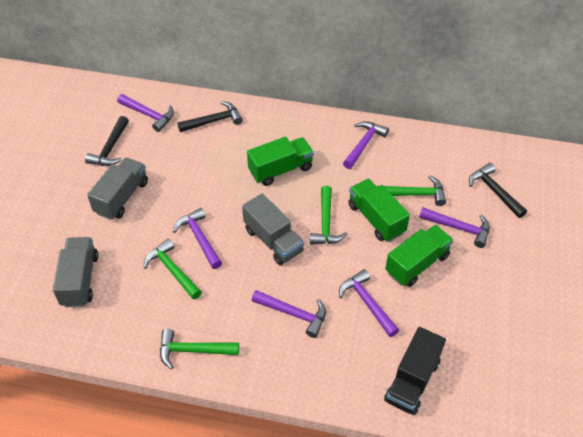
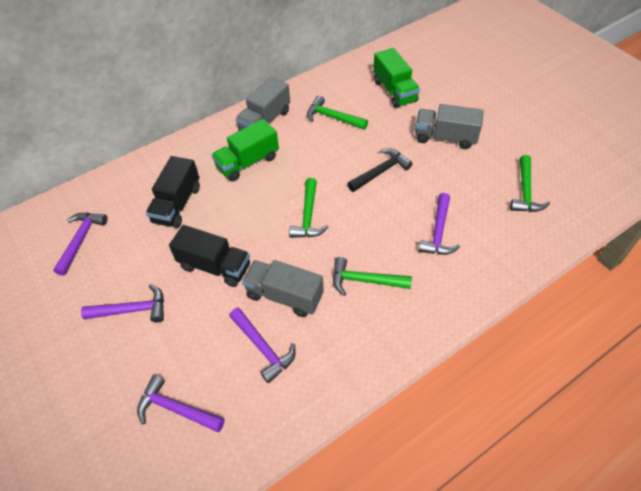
black hammer: [85,116,129,166] [177,101,243,132] [469,163,527,218] = 3 -> [347,148,413,192] = 1
black truck: [384,327,446,415] = 1 -> [146,156,200,228] [169,225,250,287] = 2
green truck: [247,137,314,186] [348,179,410,242] [385,225,454,287] = 3 -> [212,119,279,181] [373,48,420,108] = 2
purple hammer: [117,94,174,132] [173,208,222,269] [251,290,326,338] [339,269,399,337] [343,121,389,169] [419,207,490,248] = 6 -> [53,213,107,276] [81,284,164,323] [137,375,225,432] [229,308,296,383] [418,193,460,255] = 5

